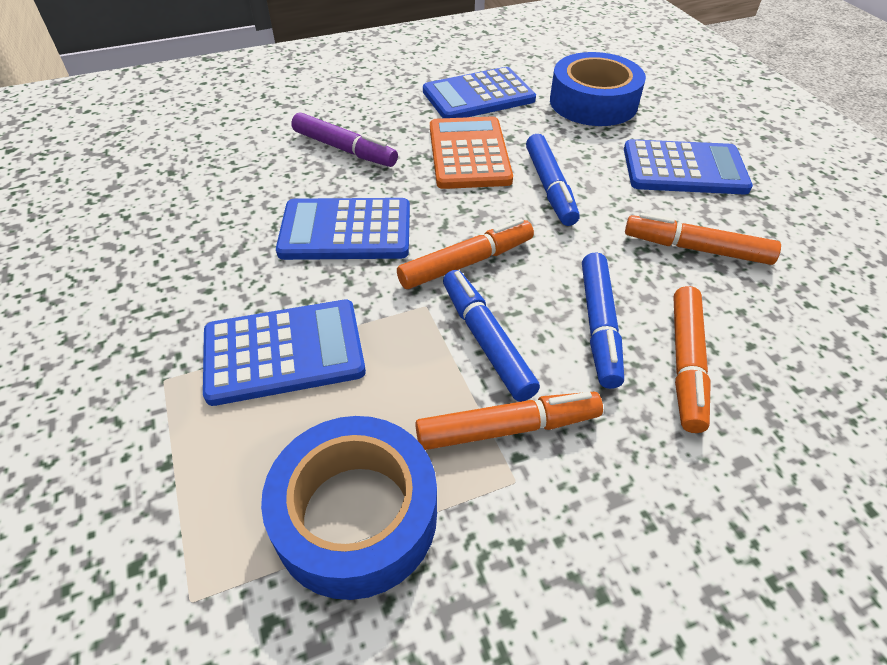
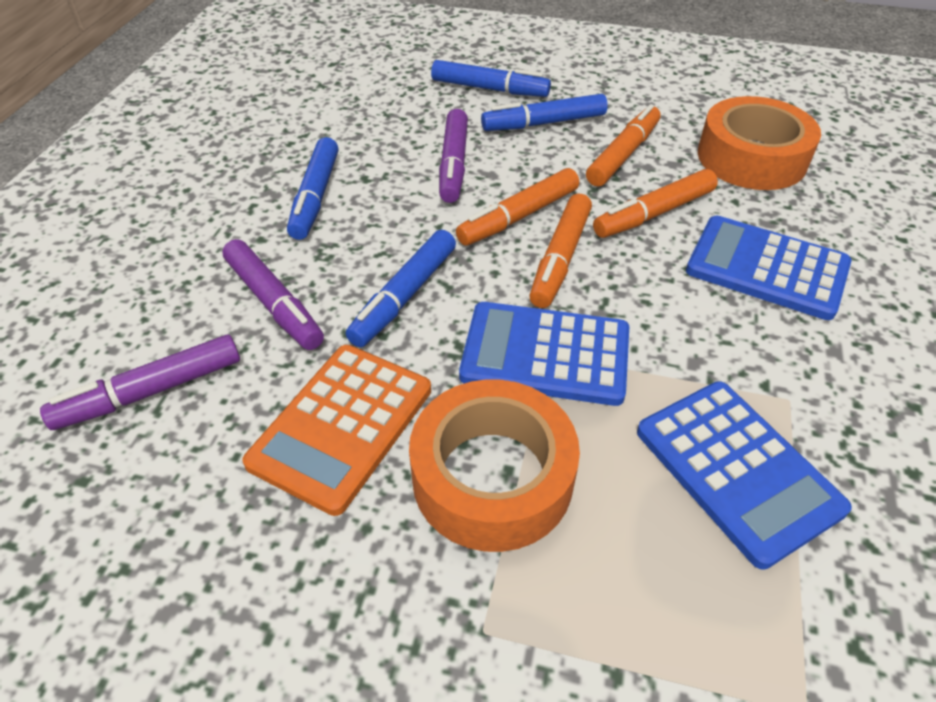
blue calculator: [203,300,366,406] [276,198,410,260] [423,67,536,118] [624,139,753,194] = 4 -> [459,302,629,406] [637,381,852,570] [686,216,851,320] = 3
blue marker: [443,270,540,402] [526,134,580,226] [582,252,624,389] = 3 -> [287,137,339,240] [346,230,456,347] [431,60,551,97] [481,94,608,131] = 4
blue tape: [261,416,437,600] [550,52,646,126] = 2 -> none = 0
orange tape: none = 0 -> [409,379,580,552] [698,96,821,190] = 2
purple marker: [291,112,398,167] = 1 -> [40,335,240,430] [222,239,324,350] [439,109,468,203] = 3

